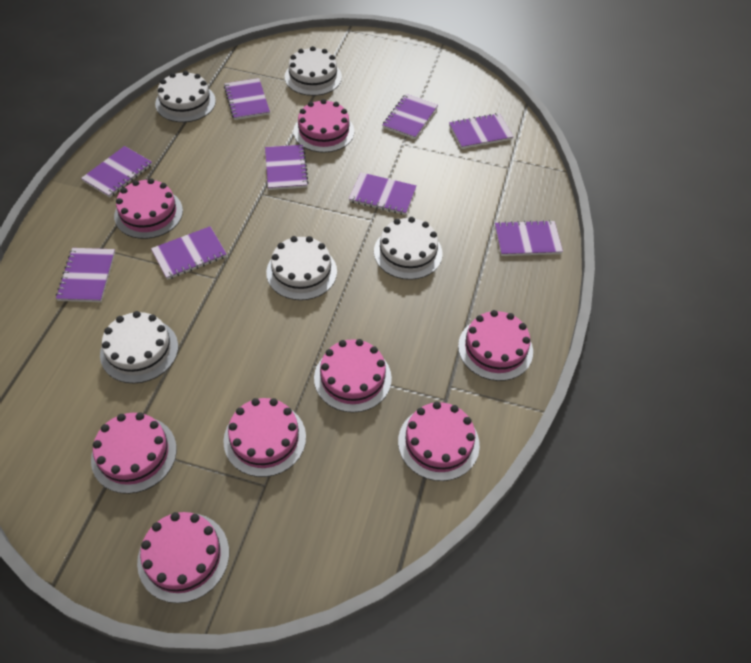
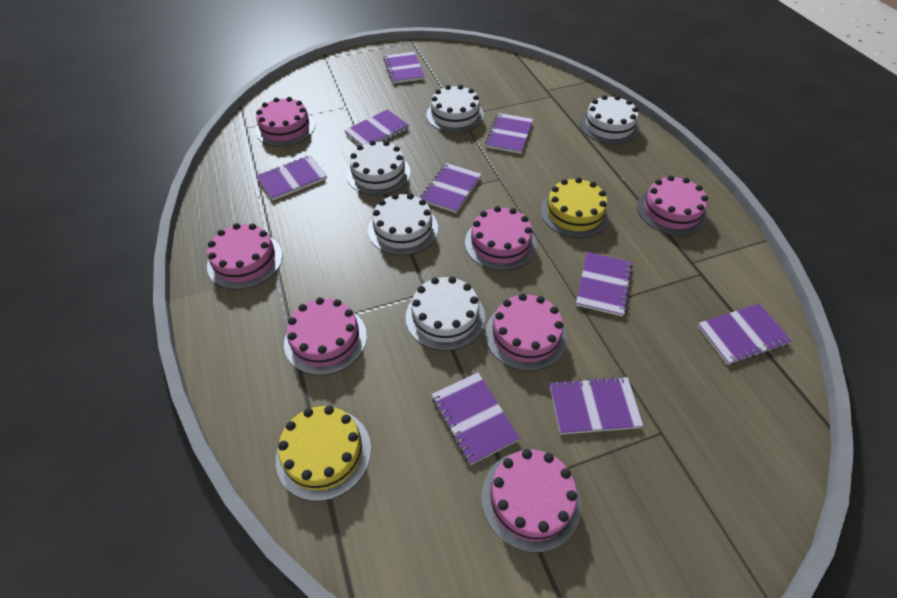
pink cake: [91,412,177,494] [114,178,183,239] [137,512,229,603] [223,398,306,477] [293,99,354,153] [314,339,392,413] [398,401,480,481] [458,310,533,381] = 8 -> [207,223,283,290] [255,97,315,147] [284,297,367,375] [465,206,537,271] [481,449,581,553] [485,293,567,371] [637,175,708,236] = 7
yellow cake: none = 0 -> [276,406,371,501] [541,177,610,238] = 2

